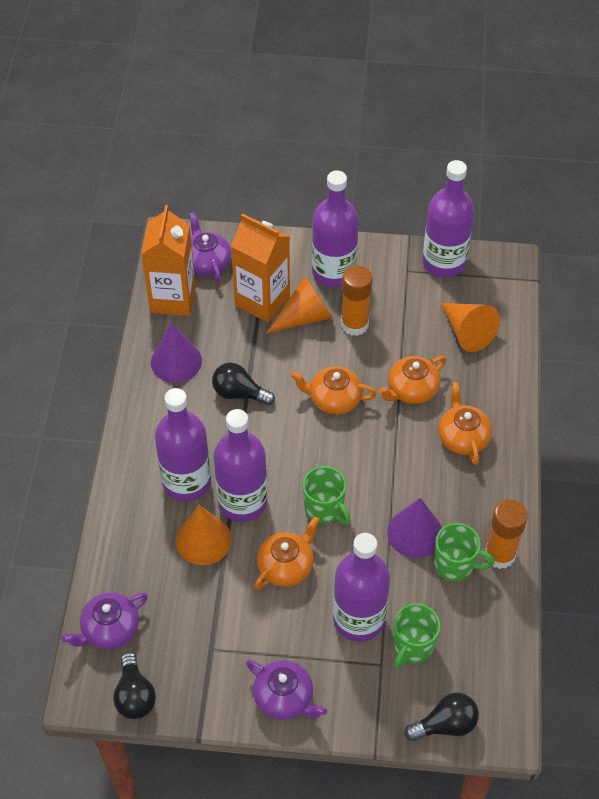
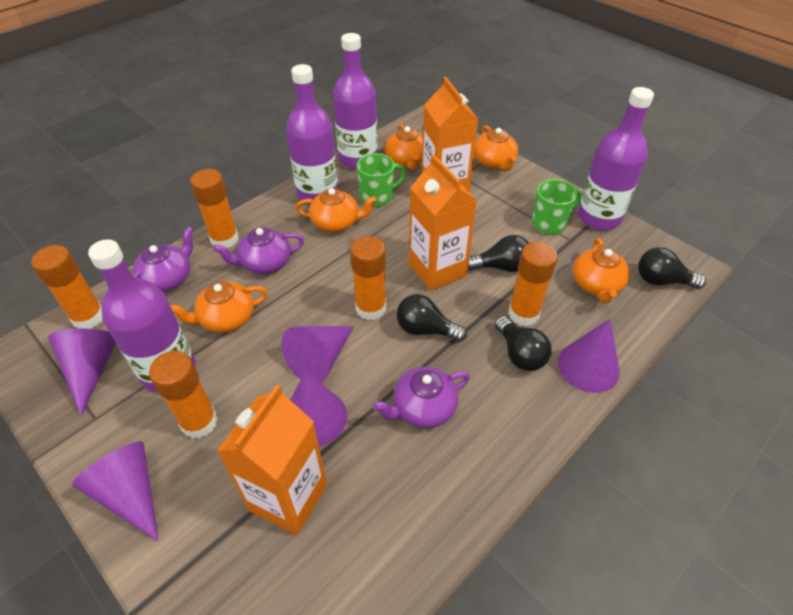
black light bulb: [113,652,156,719] [212,363,275,405] [405,692,479,741] = 3 -> [397,294,467,342] [468,235,529,272] [494,316,552,371] [638,247,706,289] = 4
green mug: [303,466,351,524] [393,603,440,669] [434,523,495,582] = 3 -> [357,153,406,206] [532,179,581,234] = 2
orange carton: [141,205,196,316] [231,213,290,322] = 2 -> [217,385,327,536] [409,154,477,291] [422,77,478,191] = 3
orange cone: [176,505,232,565] [266,276,333,333] [441,303,500,352] = 3 -> none = 0
orange glue stick: [341,266,372,336] [485,499,528,569] = 2 -> [31,245,102,329] [149,351,218,439] [190,169,239,249] [350,236,386,320] [508,242,558,326] = 5
orange teapot: [254,516,320,590] [290,366,377,415] [378,356,446,404] [438,382,492,465] = 4 -> [170,281,268,333] [295,188,377,232] [385,123,423,170] [474,125,518,171] [573,238,630,303] = 5
purple bottle: [155,388,211,502] [214,409,267,522] [312,170,359,288] [333,533,390,642] [422,160,474,277] = 5 -> [88,239,196,392] [286,64,338,204] [333,33,378,169] [578,87,654,230] = 4
purple cone: [151,322,202,383] [387,498,442,558] = 2 -> [48,328,116,416] [72,441,159,541] [282,326,354,383] [290,372,347,446] [558,319,620,393] = 5

